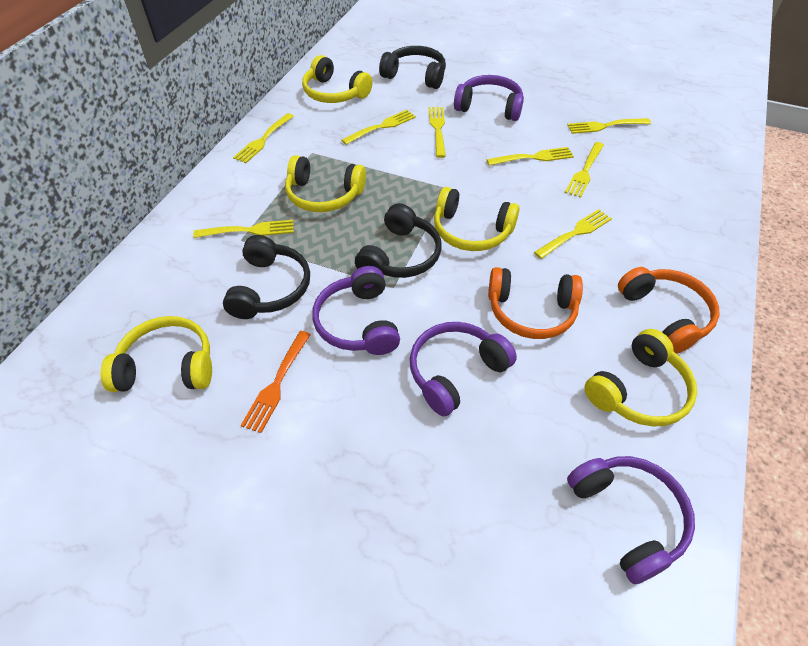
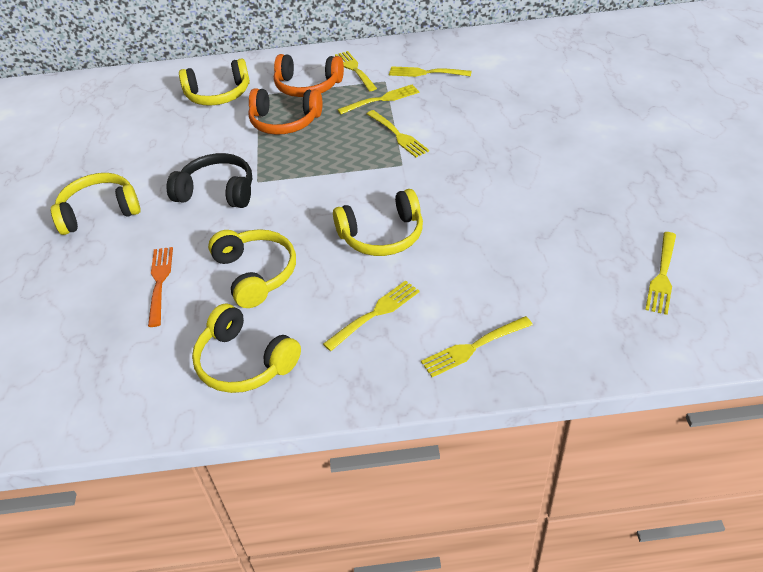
black headphones: [223,235,310,319] [355,203,441,278] [379,46,446,89] = 3 -> [167,153,252,208] = 1
purple headphones: [312,266,400,355] [410,322,517,416] [454,75,524,121] [567,456,695,584] = 4 -> none = 0
yellow fork: [193,220,294,238] [233,113,294,163] [342,110,416,145] [429,107,446,158] [486,147,574,166] [534,209,612,259] [565,142,604,198] [567,118,651,134] = 8 -> [323,280,420,351] [335,51,377,91] [337,84,419,114] [367,110,429,157] [389,66,472,77] [421,316,533,377] [645,232,676,315] = 7

